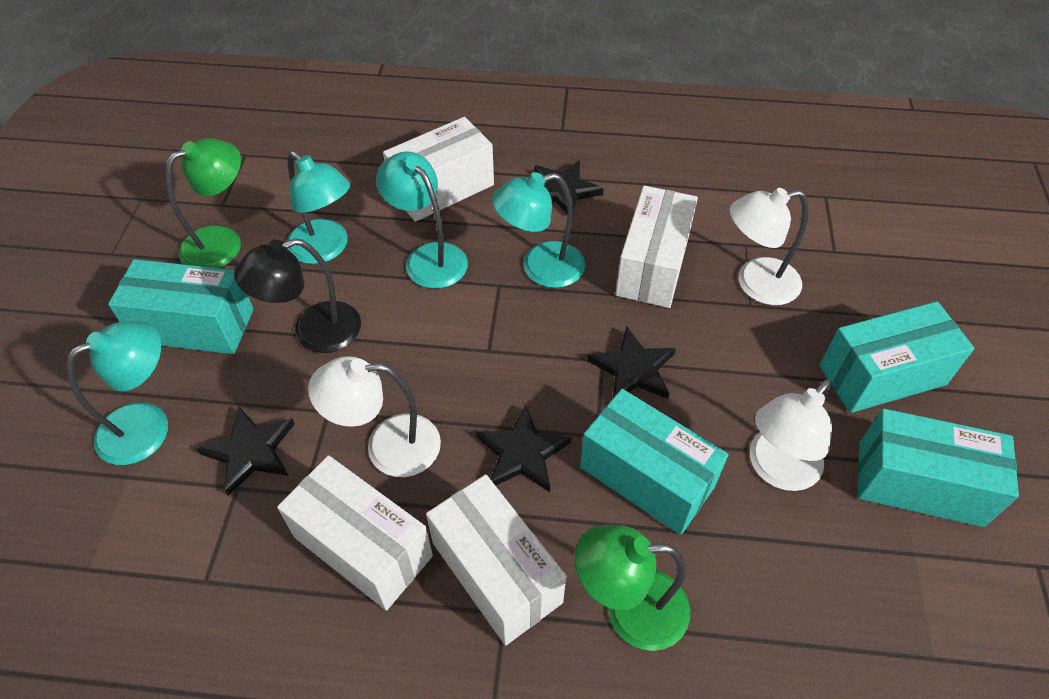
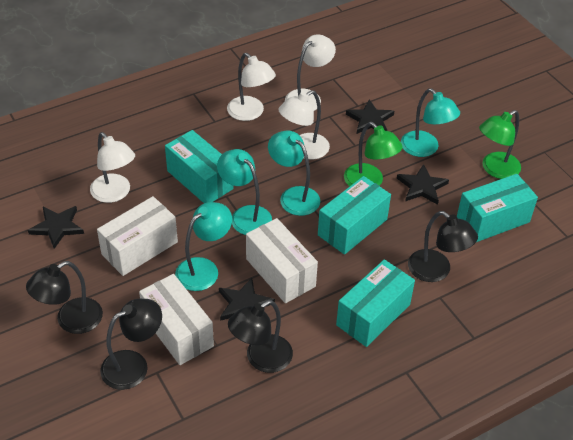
black lamp: [234,238,361,353] = 1 -> [26,261,103,334] [100,299,162,390] [228,300,293,373] [408,211,478,282] = 4
white box: [277,455,433,611] [383,117,494,222] [426,474,566,646] [615,186,698,308] = 4 -> [97,196,178,276] [139,274,214,365] [246,218,318,303] = 3
white lamp: [308,356,441,477] [730,188,808,305] [750,379,832,491] = 3 -> [90,132,135,203] [227,53,276,121] [278,90,330,160] [285,34,336,111] = 4

